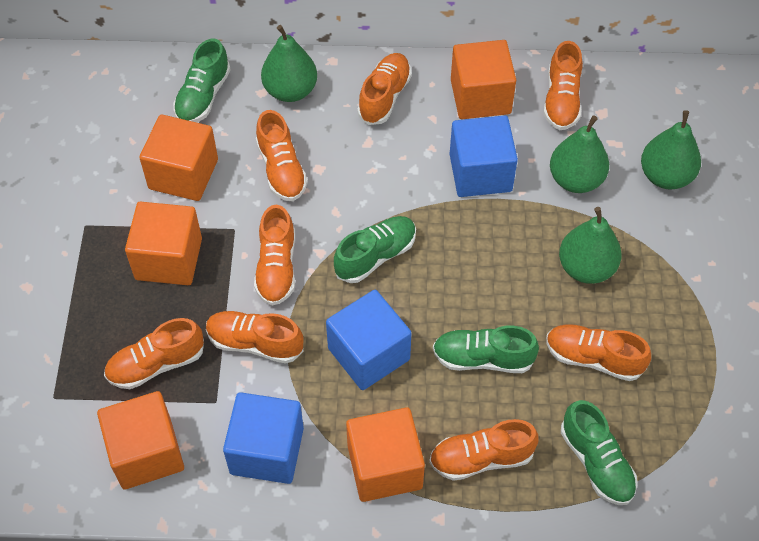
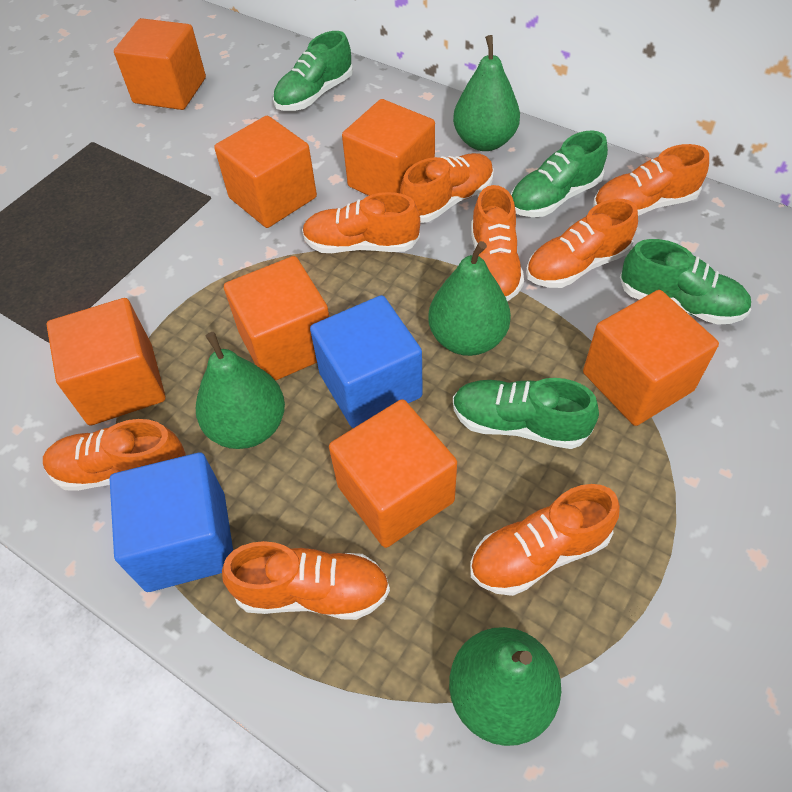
blue cube: [223,392,304,484] [326,290,412,390] [450,115,518,197] = 3 -> [110,453,233,592] [310,295,423,428] = 2
orange cube: [97,391,184,490] [125,202,202,285] [139,115,218,201] [346,407,425,502] [451,40,516,119] = 5 -> [46,298,165,426] [114,18,206,110] [214,116,317,228] [224,256,329,381] [329,399,457,548] [342,99,435,196] [583,290,719,426] = 7

